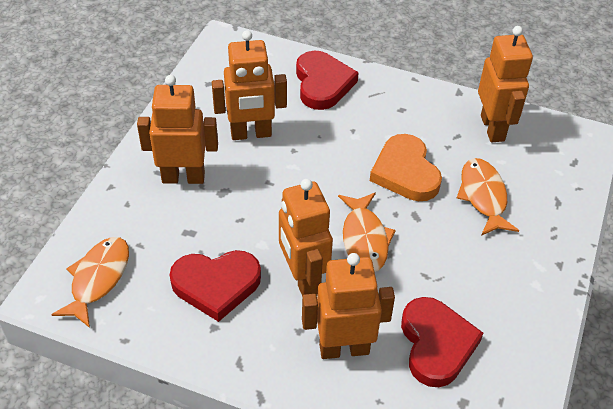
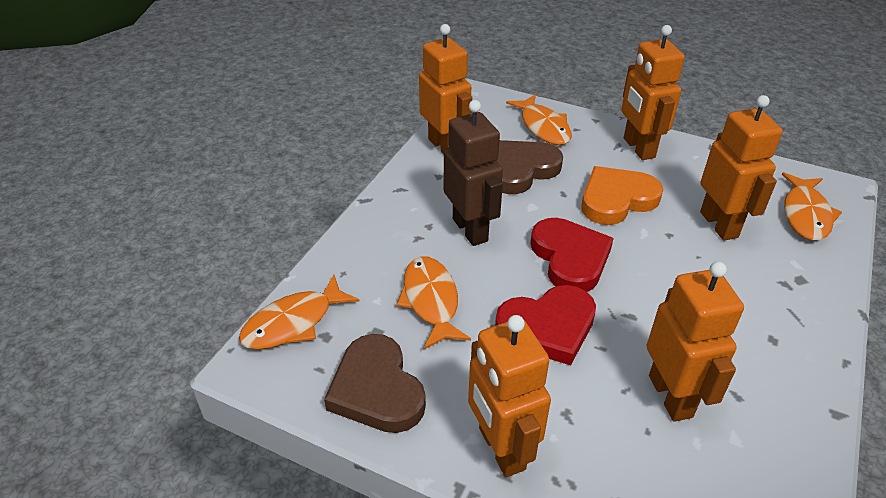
brown heart: none = 0 -> [324,334,426,433] [496,140,563,194] = 2
brown robot: none = 0 -> [444,100,503,246] = 1
orange fish: [51,237,129,328] [338,193,396,272] [457,158,519,236] = 3 -> [239,275,360,349] [396,256,471,349] [506,94,572,145] [782,172,842,241] = 4
red heart: [170,250,261,322] [296,51,359,110] [401,297,483,387] = 3 -> [495,285,596,365] [530,218,614,292] = 2

